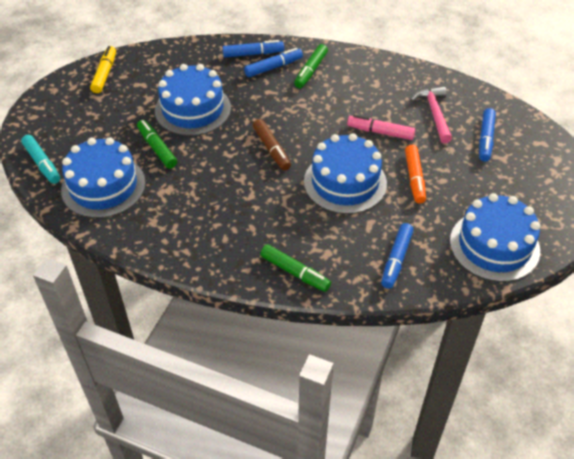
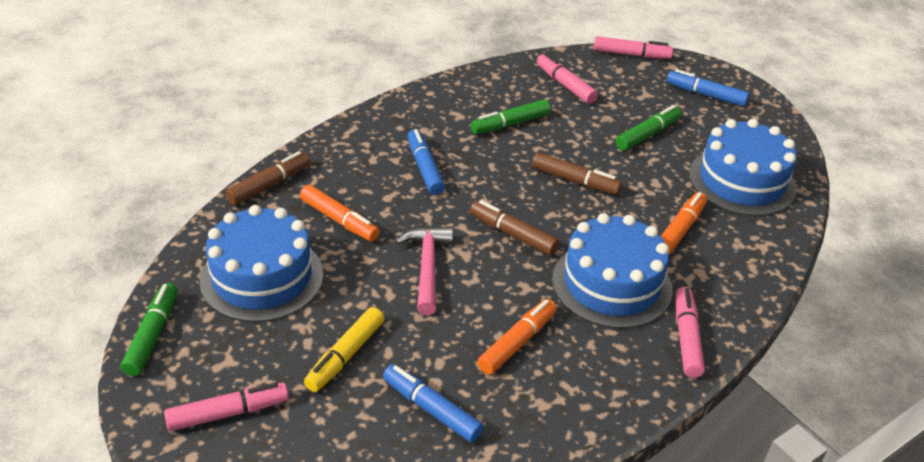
blue cake: [61,137,146,218] [155,64,231,136] [304,133,387,214] [450,193,540,282] = 4 -> [200,205,323,322] [552,213,672,329] [689,119,797,216] = 3
blue marker: [223,40,284,57] [244,48,303,77] [381,223,414,289] [479,108,496,162] = 4 -> [383,364,484,443] [407,129,445,195] [667,69,749,107] = 3
brown marker: [253,119,291,171] = 1 -> [225,151,310,205] [470,200,559,255] [532,152,622,195] = 3
orange marker: [405,145,426,204] = 1 -> [300,185,380,242] [477,299,557,374] [661,192,707,255] = 3
pink marker: [347,115,415,140] = 1 -> [164,382,289,431] [537,53,598,104] [594,36,673,59] [676,287,705,378] = 4
turquoise marker: [21,135,60,184] = 1 -> none = 0

